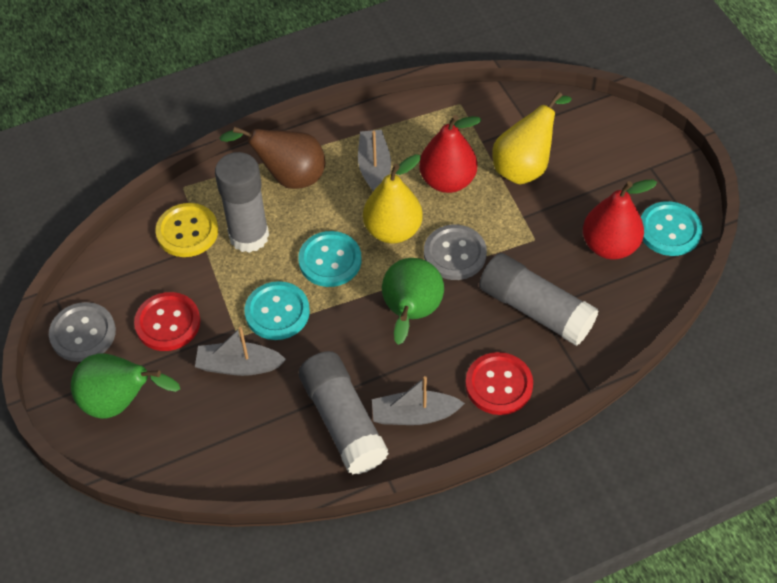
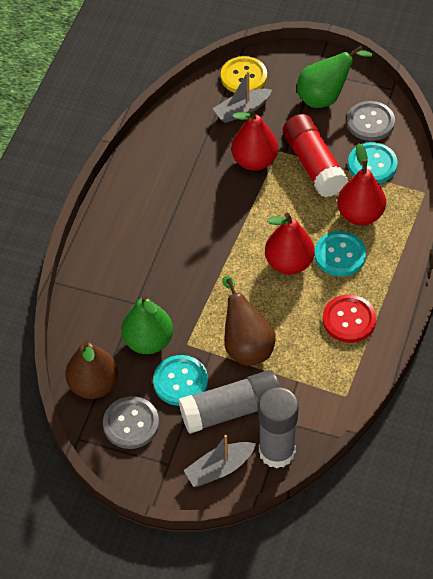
brown pear: [219,126,326,189] = 1 -> [65,340,118,399] [222,276,276,366] = 2
grey boat: [195,327,286,376] [358,130,391,191] [372,376,465,425] = 3 -> [183,435,256,487] [212,71,272,123] = 2
grey glue stick: [215,152,269,253] [299,351,389,475] [479,253,599,346] = 3 -> [178,370,281,434] [258,387,299,468] = 2
red button: [134,292,200,351] [465,352,533,415] = 2 -> [323,295,376,343] = 1
red glue stick: none = 0 -> [283,114,348,197] = 1
red pear: [419,115,481,193] [583,180,657,259] = 2 -> [231,108,278,171] [265,213,315,275] [337,143,386,225] = 3
yellow pear: [363,154,423,244] [493,92,572,184] = 2 -> none = 0

